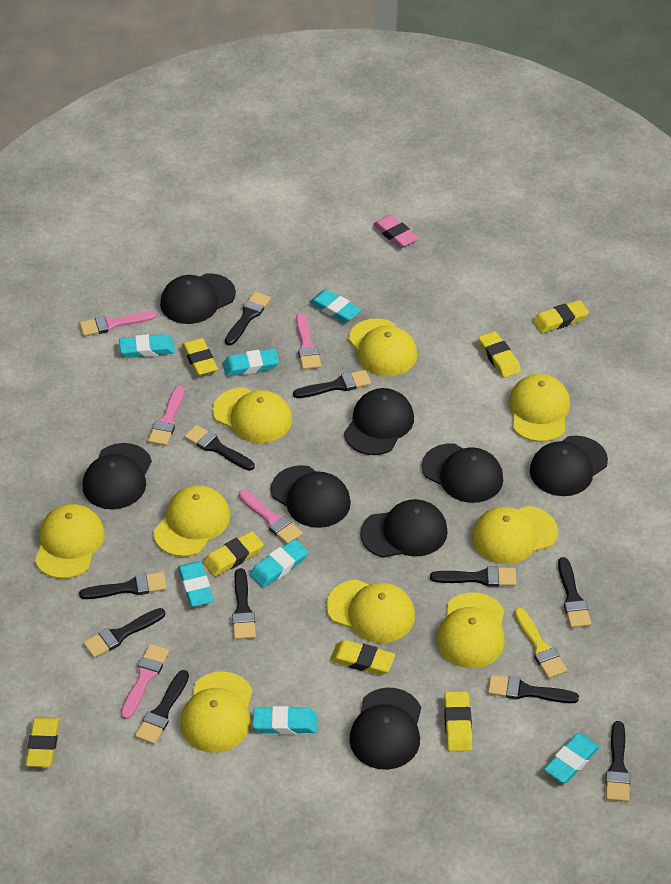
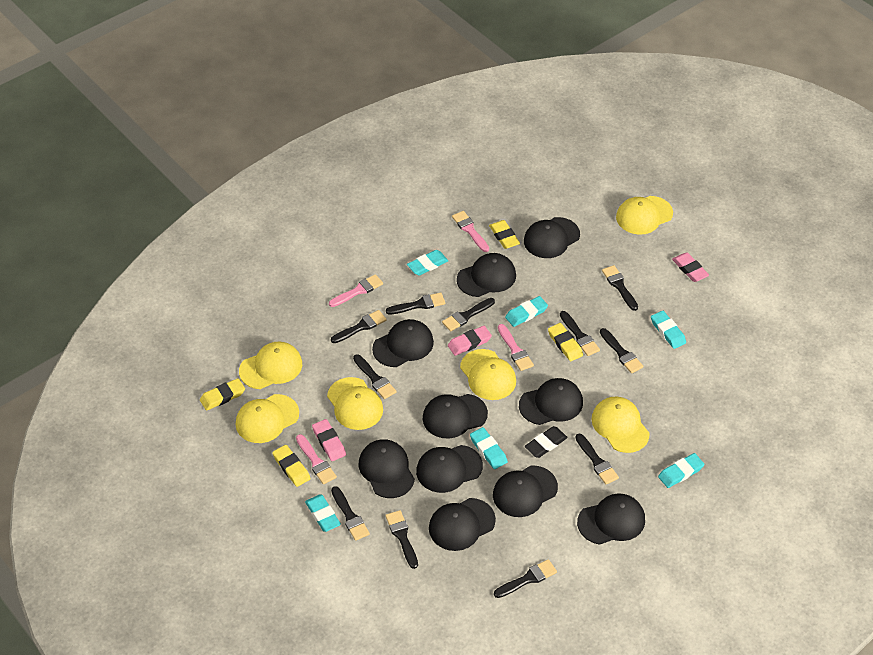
black cap: [82,443,152,510] [160,273,236,324] [271,465,351,528] [344,388,414,455] [349,687,421,770] [360,499,448,558] [422,444,503,503] [530,436,608,496] = 8 -> [359,439,415,498] [372,319,434,367] [416,445,483,493] [423,394,488,439] [429,498,496,551] [457,253,516,297] [493,465,558,517] [519,378,583,425] [524,217,580,258] [577,493,645,545] = 10
black eraser: none = 0 -> [525,426,568,458] = 1
pink brush: [80,311,157,336] [121,644,169,719] [148,386,184,446] [239,490,303,544] [296,313,321,370] = 5 -> [296,434,337,484] [329,274,383,307] [452,211,489,252] [498,324,534,371] = 4
pink eraser: [373,215,419,248] = 1 -> [312,419,346,461] [448,326,492,356] [672,252,709,282] = 3
turquoise eraser: [119,334,175,358] [178,561,214,607] [223,348,279,377] [250,539,308,588] [252,706,317,734] [309,289,362,323] [544,733,600,783] = 7 -> [305,494,341,532] [407,250,448,275] [470,427,508,469] [505,296,548,327] [651,311,686,349] [658,453,704,488] = 6
yellow brush: [514,608,567,679] = 1 -> none = 0
yellow cap: [35,504,105,579] [154,485,230,557] [180,672,253,753] [213,388,292,443] [327,580,415,643] [348,318,418,376] [437,592,505,668] [472,506,558,564] [509,374,570,442] = 9 -> [236,394,299,443] [239,342,302,389] [327,377,383,430] [460,349,516,400] [591,397,650,453] [616,196,673,235] = 6
yellow eraser: [26,717,60,767] [182,338,218,376] [203,531,264,577] [330,640,395,675] [444,691,472,751] [478,331,521,378] [533,300,589,333] = 7 -> [200,378,245,411] [272,445,311,487] [489,220,520,249] [548,323,583,361] = 4

